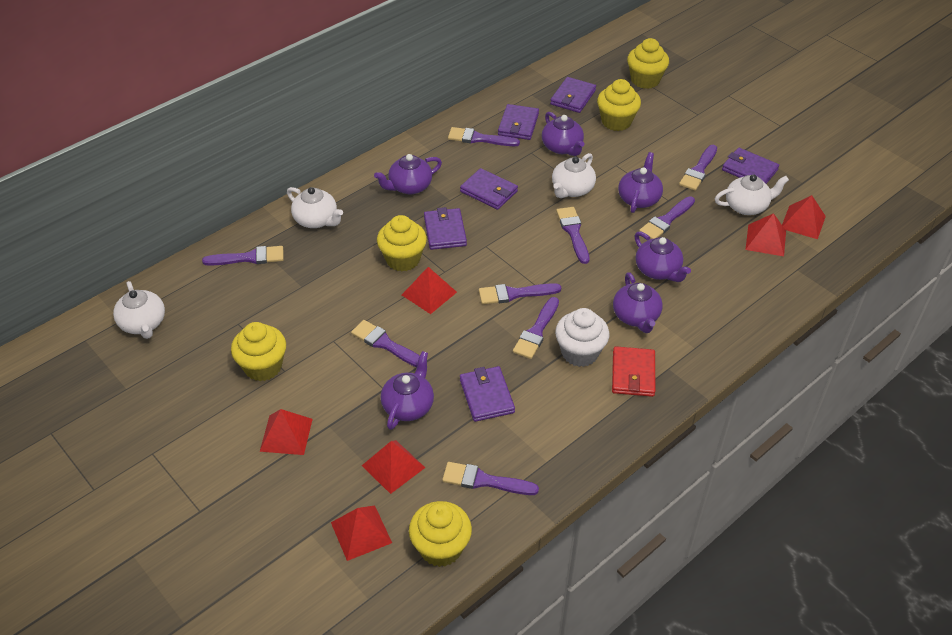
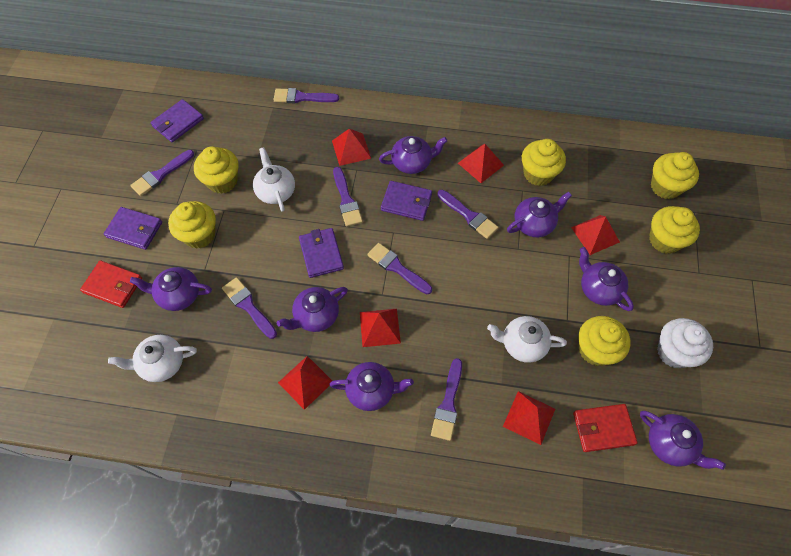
purple brush: [202,246,284,266] [351,320,420,367] [442,462,539,495] [448,127,520,146] [479,283,561,304] [513,297,559,359] [556,207,589,264] [639,196,695,239] [679,145,717,191] = 9 -> [130,150,194,196] [222,277,277,339] [274,88,339,103] [333,167,363,227] [367,243,432,294] [431,358,462,441] [437,190,498,239] = 7
purple teapot: [374,154,442,194] [381,351,434,430] [542,112,584,156] [613,272,663,333] [618,152,663,213] [635,231,691,282] = 6 -> [130,267,212,311] [277,287,348,332] [329,362,414,411] [379,136,447,174] [507,192,572,237] [579,247,634,311] [640,411,726,470] = 7
purple wallet: [424,207,467,250] [460,168,518,210] [460,366,515,422] [498,104,539,140] [550,77,596,113] [722,148,779,184] = 6 -> [104,207,162,250] [151,99,204,142] [299,228,344,278] [381,181,432,221] = 4
red wallet: [612,346,656,397] = 1 -> [80,260,142,308] [573,404,638,452] = 2
white teapot: [113,281,165,339] [287,187,343,228] [552,153,596,198] [715,174,789,215] = 4 -> [108,335,197,382] [253,147,295,212] [487,316,567,363] = 3
yellow cupcake: [231,322,286,381] [377,215,427,271] [409,501,472,567] [597,79,641,131] [627,38,669,89] = 5 -> [168,201,216,249] [194,146,239,194] [522,139,566,186] [578,316,631,366] [649,206,700,254] [651,152,699,199] = 6

